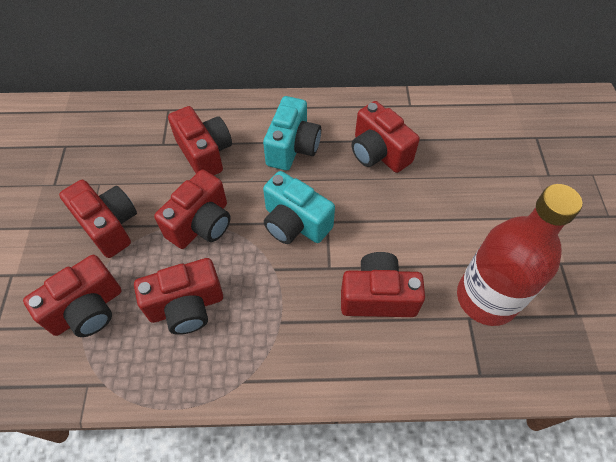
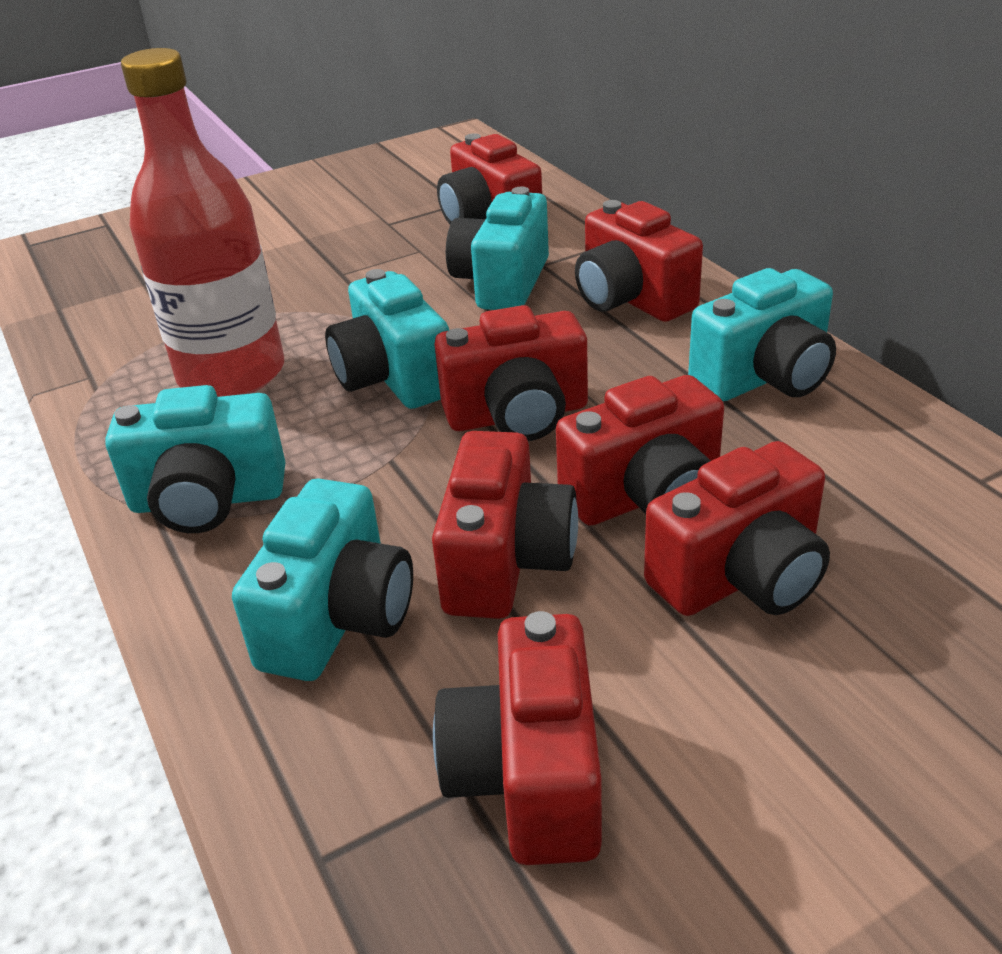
turquoise camera: [263,96,321,170] [263,171,335,244] = 2 -> [105,385,286,533] [232,479,413,681] [325,269,449,409] [446,187,549,310] [688,268,836,401] = 5

